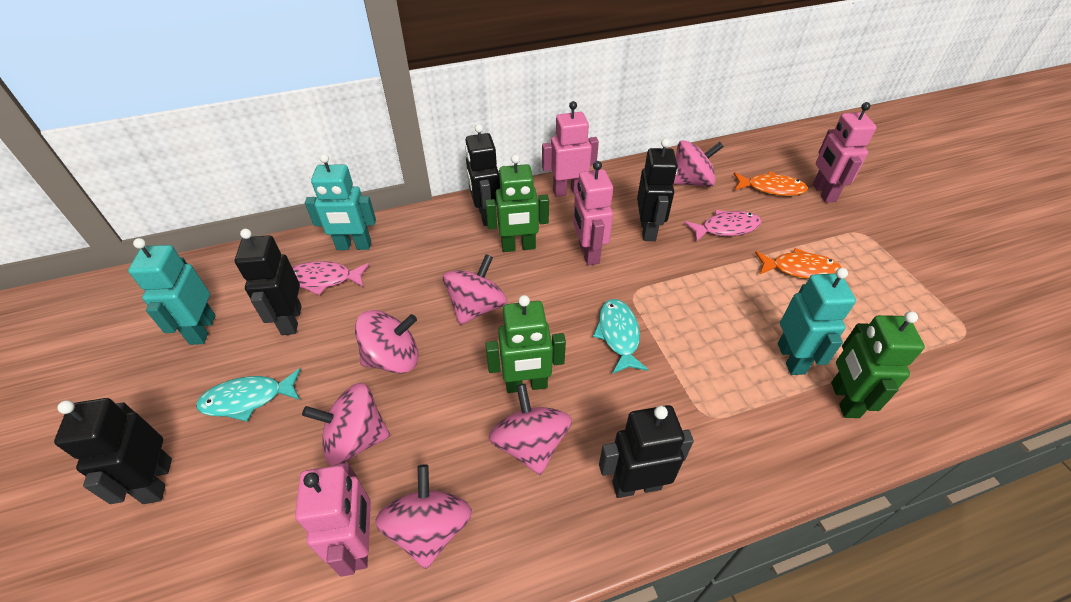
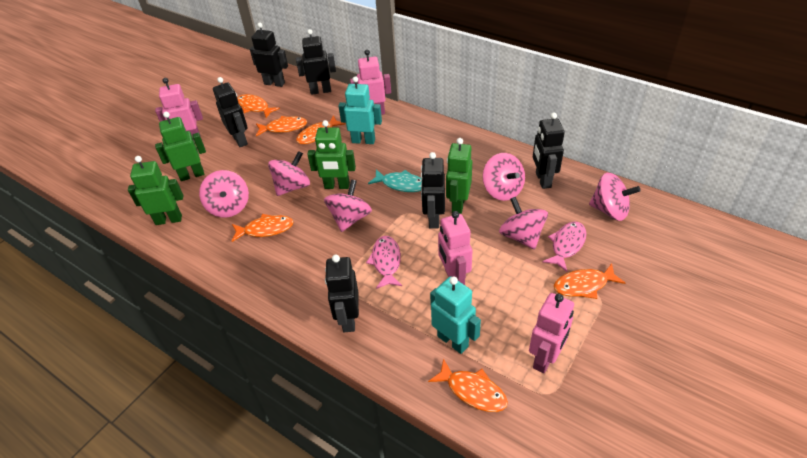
black robot: [54,398,172,504] [235,229,302,335] [465,124,500,226] [599,405,694,498] [637,138,678,241] = 5 -> [213,77,248,147] [250,23,288,87] [296,29,336,95] [325,255,359,332] [421,152,445,229] [533,113,565,189] = 6
green robot: [485,154,549,252] [485,295,566,393] [831,311,925,418] = 3 -> [128,156,184,225] [155,112,206,181] [307,120,356,189] [446,138,472,214] = 4
orange fish: [734,171,808,196] [755,248,842,279] = 2 -> [232,214,294,242] [237,94,280,118] [256,116,307,136] [296,115,346,144] [428,358,508,412] [554,264,625,299] = 6
turquoise fish: [196,368,301,422] [593,299,648,374] = 2 -> [368,169,422,192] = 1
turquoise robot: [128,238,216,345] [305,154,376,250] [778,268,856,375] = 3 -> [339,76,382,144] [430,276,481,354] = 2

